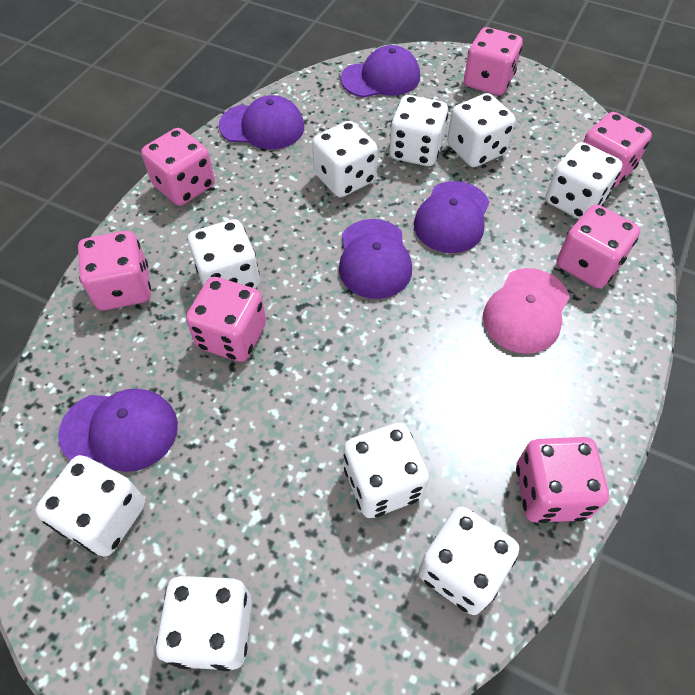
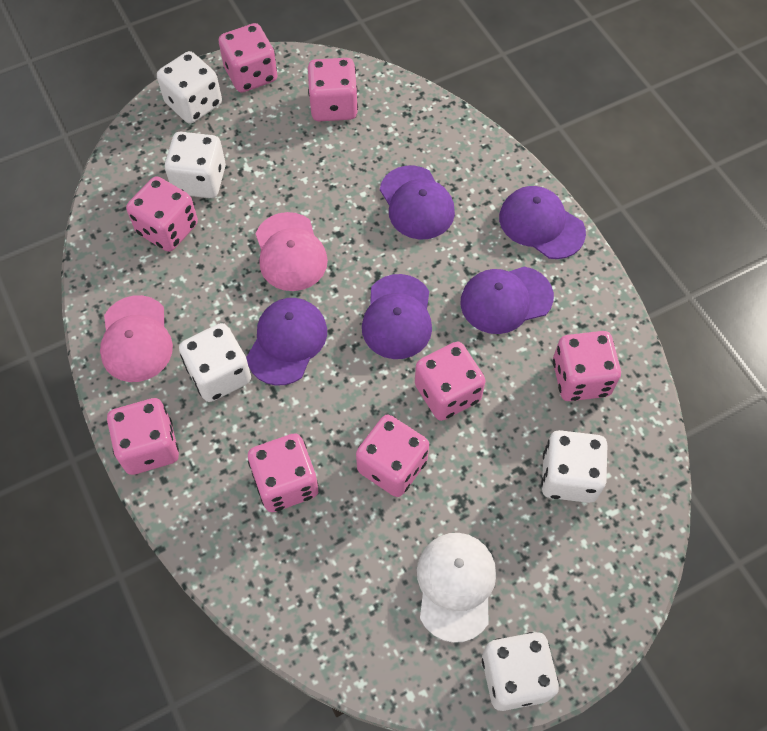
pink cap: [483,268,570,354] = 1 -> [100,295,173,382] [255,212,328,291] = 2
pink dice: [78,231,151,310] [141,128,215,206] [186,277,266,362] [464,27,523,95] [516,437,609,523] [557,204,640,288] [583,112,652,188] = 7 -> [107,398,179,475] [126,176,198,252] [219,23,278,93] [248,433,318,512] [308,58,358,121] [356,415,429,497] [415,341,486,421] [553,331,621,401] = 8
white cap: none = 0 -> [417,533,496,643] = 1
white dice: [35,455,145,556] [156,576,252,671] [188,219,260,288] [312,121,378,197] [344,422,429,518] [389,95,448,166] [418,506,519,615] [447,93,516,167] [546,142,622,219] = 9 -> [157,51,222,124] [165,132,226,198] [179,323,251,402] [482,632,559,711] [541,430,607,503] = 5

